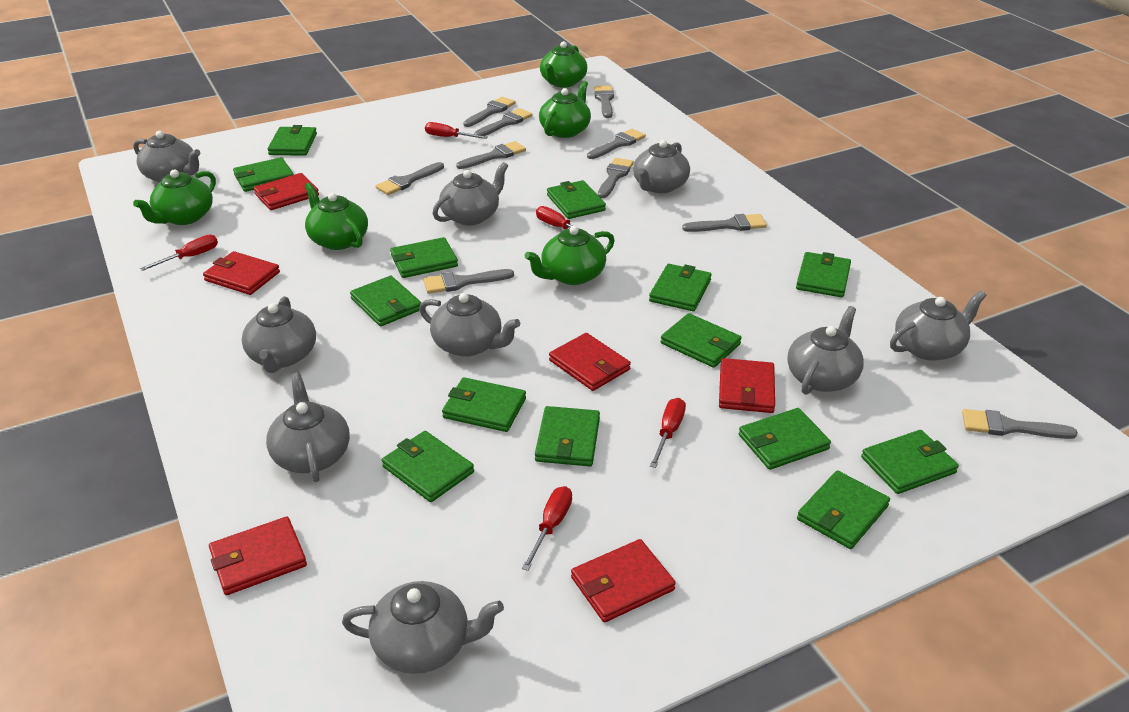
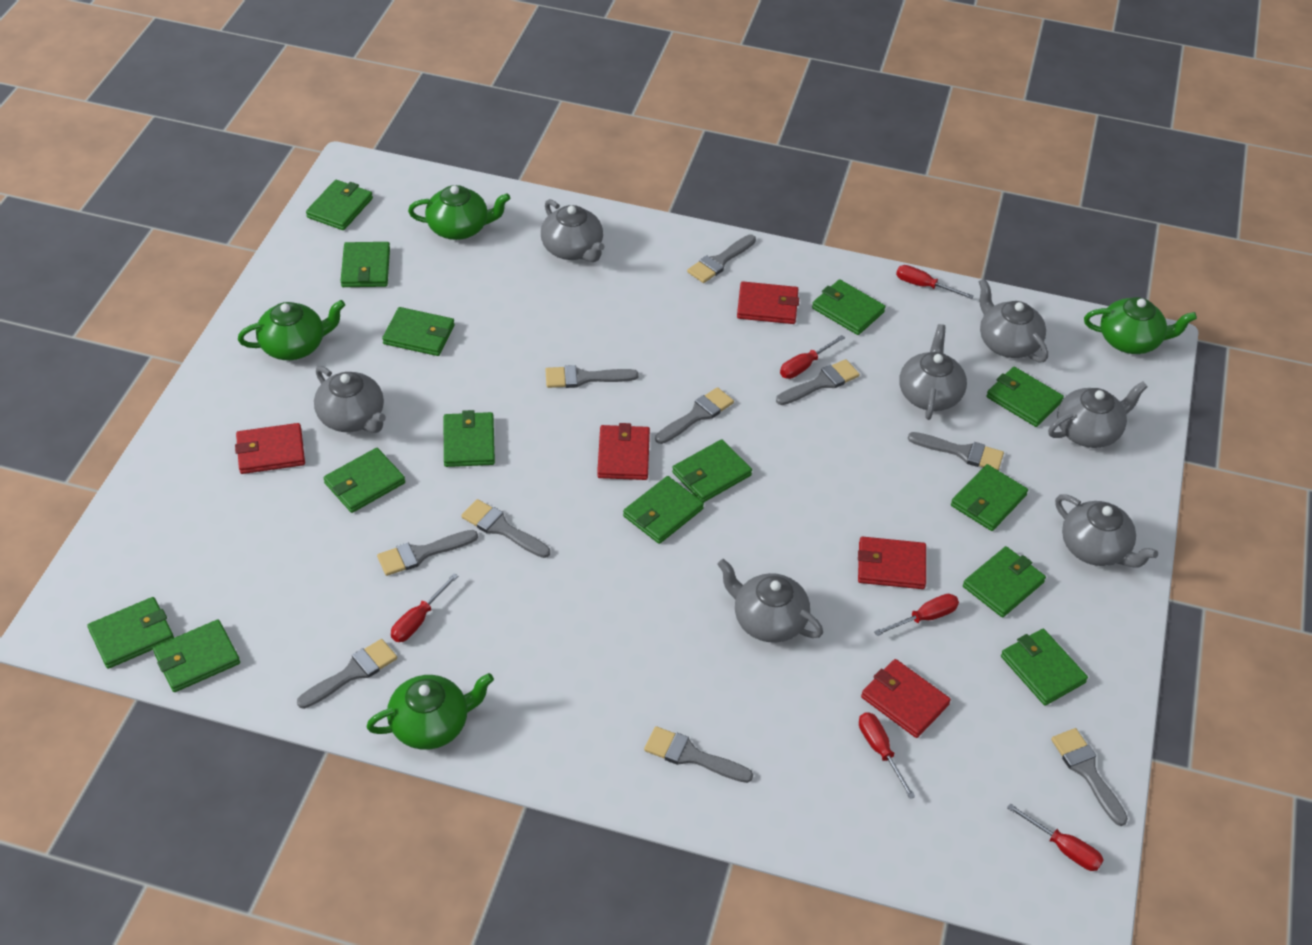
green teapot: [133,170,216,225] [305,183,368,250] [525,226,615,285] [539,81,591,138] [540,41,587,88] = 5 -> [238,300,345,360] [366,673,494,750] [408,185,510,240] [1084,297,1197,354] = 4
grey teapot: [133,131,200,183] [242,296,316,373] [266,372,350,482] [342,581,504,674] [419,293,520,357] [432,162,508,225] [633,140,690,193] [787,306,864,395] [890,290,986,361] = 9 -> [314,366,386,433] [541,199,605,262] [718,559,823,643] [899,324,967,420] [978,279,1048,363] [1048,381,1148,448] [1055,494,1158,567] = 7
red screwdriver: [140,234,218,271] [425,122,488,139] [522,486,572,571] [536,206,596,238] [650,398,686,468] = 5 -> [391,574,458,642] [780,335,845,379] [859,712,915,799] [874,594,959,636] [896,265,974,299] [1007,803,1103,871] = 6
red wallet: [203,251,280,295] [209,517,307,595] [253,173,319,210] [549,333,631,391] [571,539,676,623] [719,358,775,413] = 6 -> [235,423,305,474] [597,423,650,480] [737,282,799,324] [858,537,926,589] [861,659,951,738] = 5

